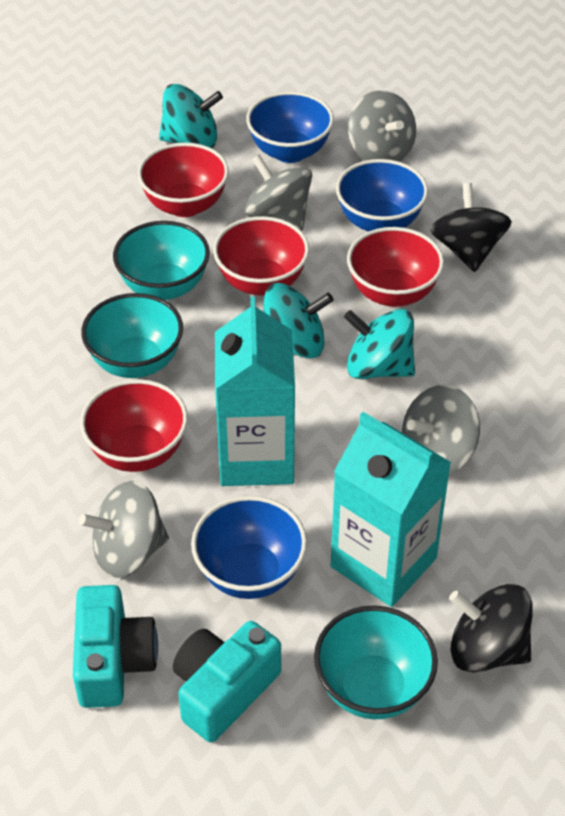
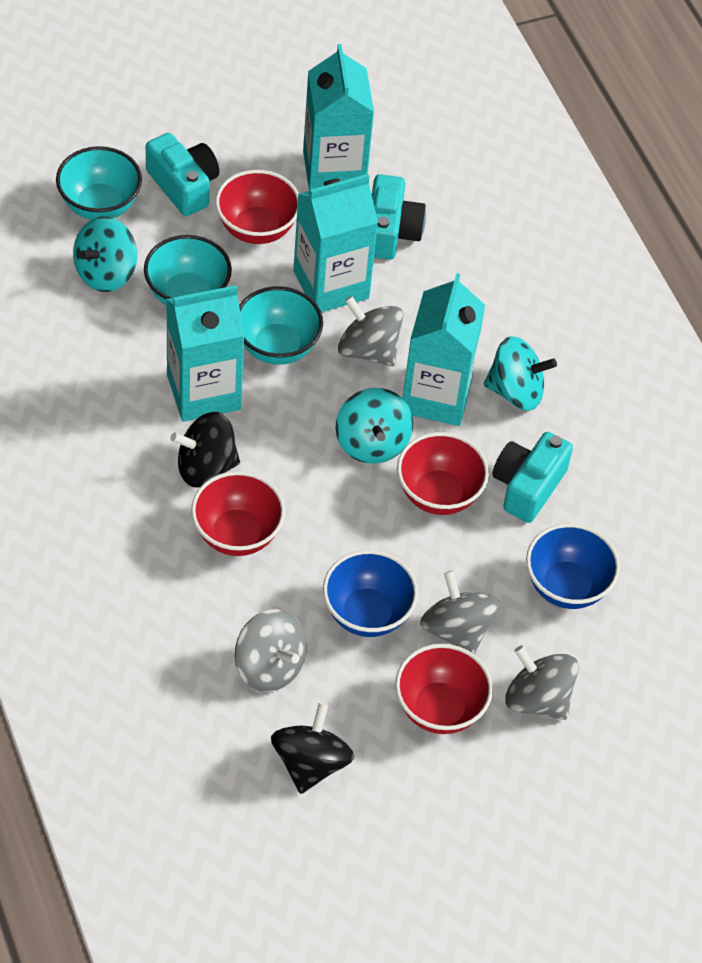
blue bowl: [191,496,307,599] [246,91,334,163] [336,159,428,232] = 3 -> [323,550,418,637] [526,523,620,609] = 2
turquoise camera: [73,585,158,708] [173,621,281,742] = 2 -> [146,133,219,216] [372,174,426,260] [492,432,573,523] = 3
turquoise carton: [215,297,295,486] [331,412,451,607] = 2 -> [166,285,245,422] [293,174,378,312] [303,44,374,191] [403,273,485,426] = 4

